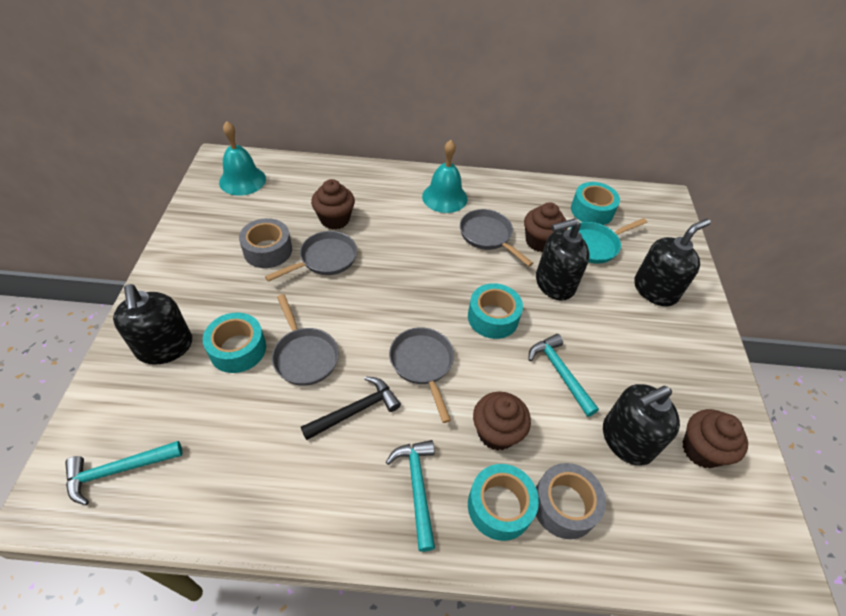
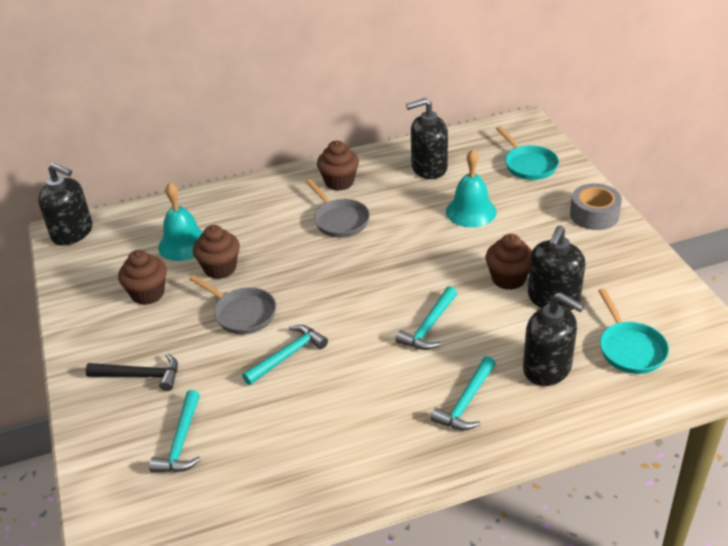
grey pan: [265,231,357,282] [272,294,339,386] [389,327,454,423] [460,209,533,267] = 4 -> [189,275,276,334] [306,179,370,238] = 2
grey tape: [239,218,292,268] [536,463,606,539] = 2 -> [570,183,622,230] = 1
turquoise hammer: [65,441,182,505] [386,440,435,552] [528,334,599,417] = 3 -> [149,390,201,472] [242,325,328,385] [395,286,457,350] [431,356,496,430] = 4
turquoise pan: [570,218,647,264] = 1 -> [496,126,559,180] [598,288,669,374] = 2
turquoise tape: [203,313,266,373] [468,283,523,339] [468,464,539,541] [571,182,620,225] = 4 -> none = 0

